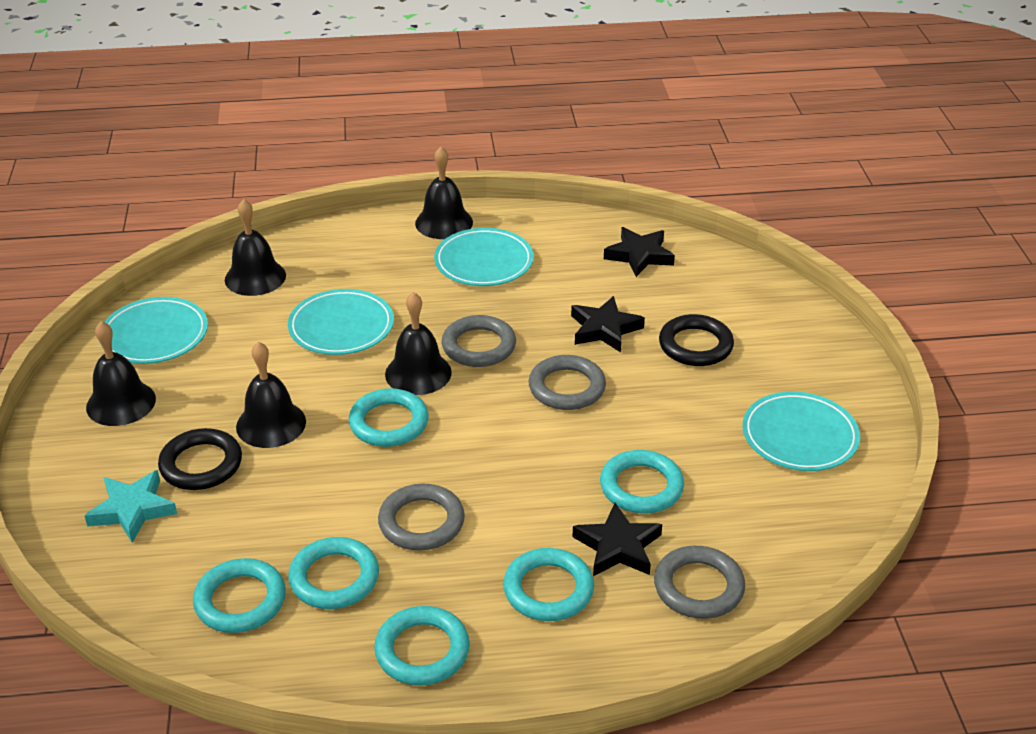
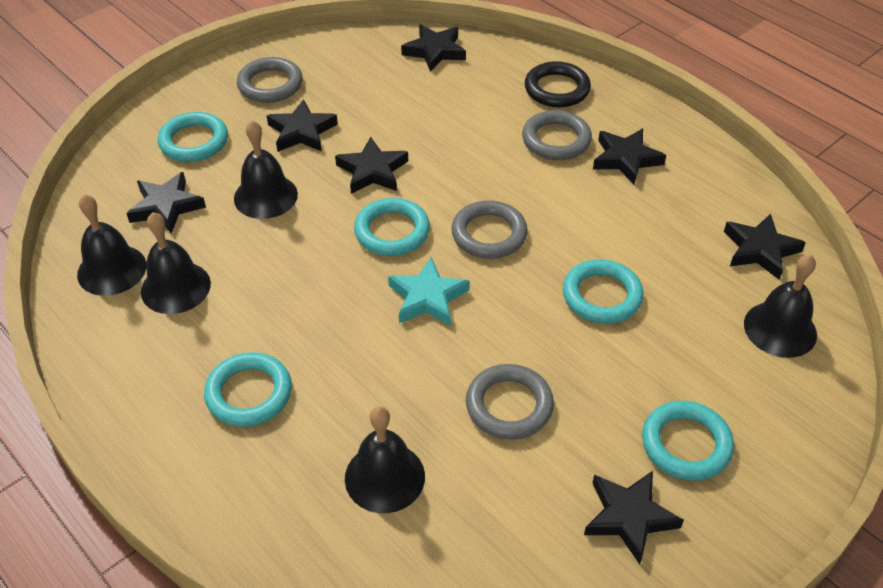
black ring: [158,428,242,490] [659,314,734,366] = 2 -> [525,61,591,107] = 1
black star: [571,296,645,352] [573,503,662,576] [604,227,675,277] = 3 -> [126,172,206,234] [267,99,338,152] [335,137,408,194] [401,24,466,72] [584,471,684,564] [593,129,666,184] [724,214,806,280] = 7
turquoise plate: [100,297,208,364] [288,289,394,355] [434,228,534,286] [743,392,860,471] = 4 -> none = 0
turquoise ring: [193,558,286,633] [288,537,379,609] [349,388,429,447] [374,606,470,685] [503,548,594,621] [600,450,684,513] = 6 -> [158,112,228,162] [204,352,292,427] [354,198,430,256] [563,259,644,324] [642,401,734,481] = 5

